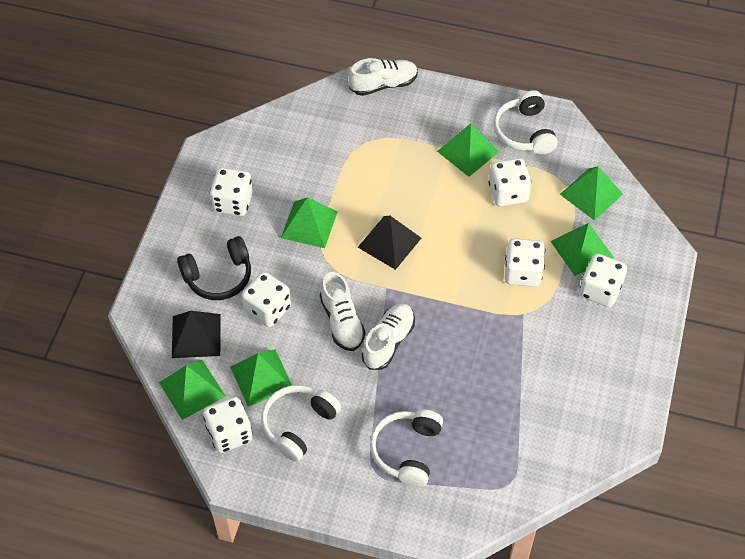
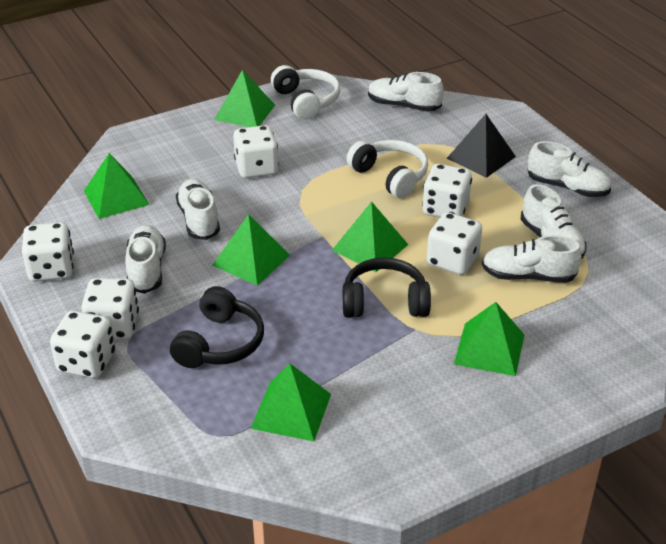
black headphones: [177,236,251,300] = 1 -> [170,286,264,368] [343,258,431,318] = 2
black pyramid: [172,311,221,358] [358,216,421,270] = 2 -> [447,114,516,178] = 1
white headphones: [261,385,341,462] [370,409,443,487] [493,90,558,155] = 3 -> [271,65,340,120] [346,140,428,198] = 2
white shoe: [320,272,365,351] [348,58,418,96] [362,303,415,370] = 3 -> [125,225,166,294] [176,179,220,240] [368,72,444,112] [482,235,582,283] [521,184,587,259] [527,141,611,197] = 6

